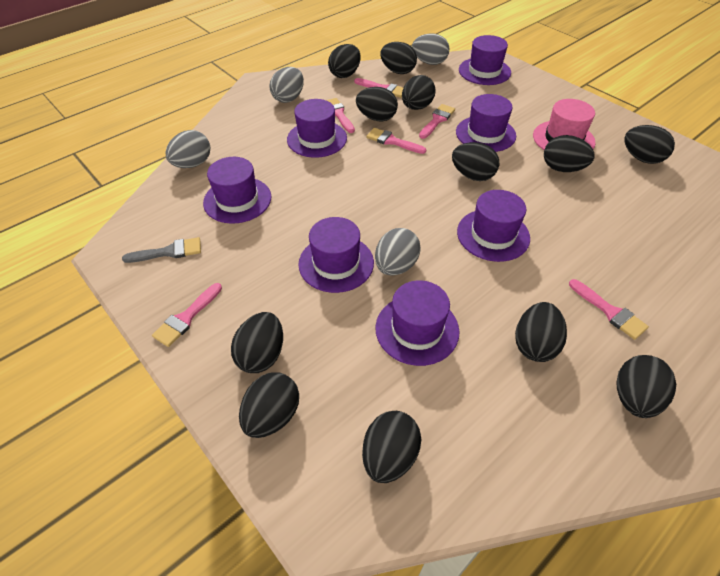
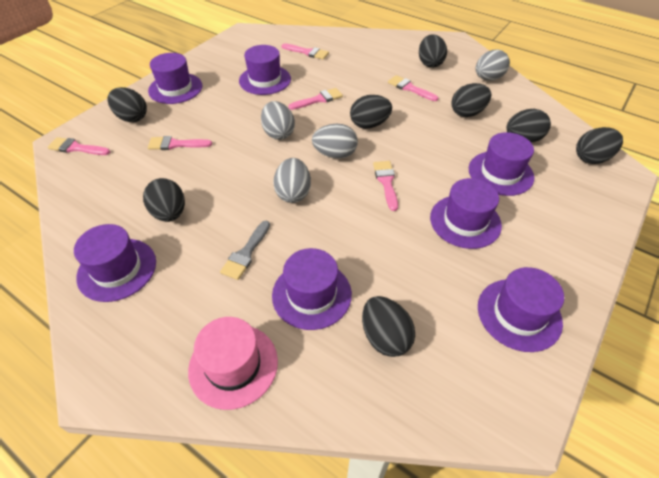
black egg: [231,312,283,373] [239,372,299,438] [328,44,361,78] [356,87,398,121] [362,411,421,483] [381,42,417,74] [402,75,436,110] [452,142,499,181] [515,302,567,362] [544,135,595,172] [617,355,676,418] [625,125,675,164] = 12 -> [107,87,147,122] [143,178,185,222] [350,95,392,129] [362,296,415,357] [419,34,447,68] [451,83,491,117] [506,109,551,142] [576,127,623,164] = 8

